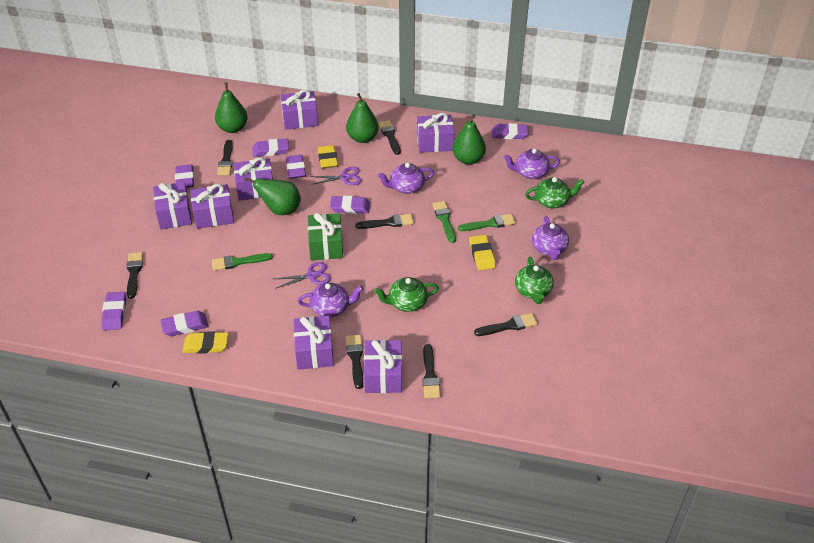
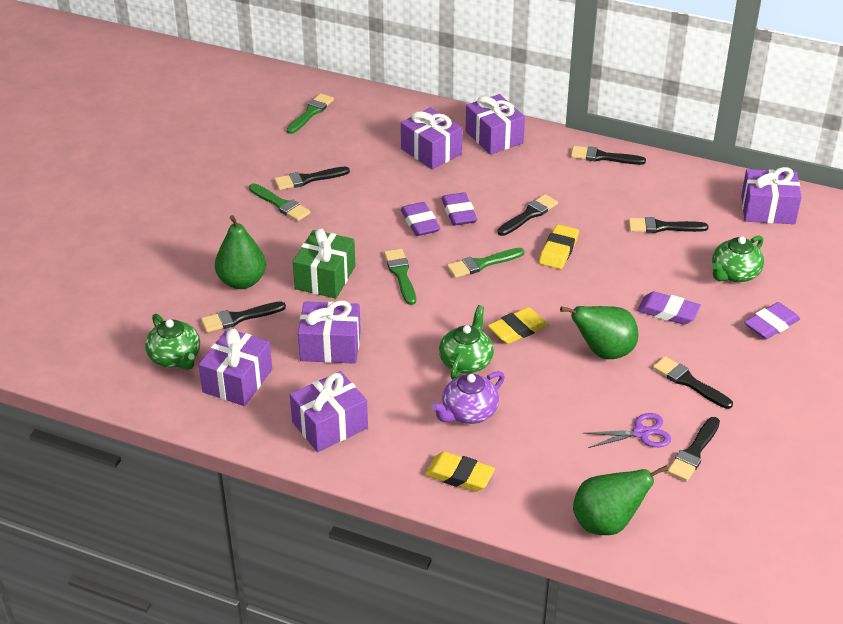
green brush: [212,253,273,271] [432,201,456,243] [458,214,516,231] = 3 -> [249,183,311,221] [287,93,334,134] [384,249,416,305] [447,248,524,278] = 4
green pear: [215,82,248,133] [244,178,301,215] [346,93,379,143] [452,114,486,165] = 4 -> [215,215,266,289] [560,306,639,359] [573,465,668,535] = 3
purple eraser: [101,292,126,330] [160,311,208,336] [175,165,194,188] [252,139,289,157] [286,155,306,179] [330,196,370,214] [492,123,529,139] = 7 -> [401,202,440,236] [442,192,477,226] [637,291,701,325] [744,302,800,339] = 4
purple gift: [153,182,192,229] [190,184,234,229] [234,157,273,201] [281,89,318,130] [293,316,334,370] [364,340,402,393] [417,113,454,153] = 7 -> [199,329,272,406] [290,371,368,452] [298,301,361,364] [401,107,463,169] [466,94,525,155] [741,167,802,224] = 6
purple scissors: [274,262,331,289] [310,167,362,185] = 2 -> [583,413,671,448] = 1
purple teapot: [298,283,363,317] [378,163,434,194] [504,148,560,179] [532,216,569,260] = 4 -> [432,371,505,424] = 1

